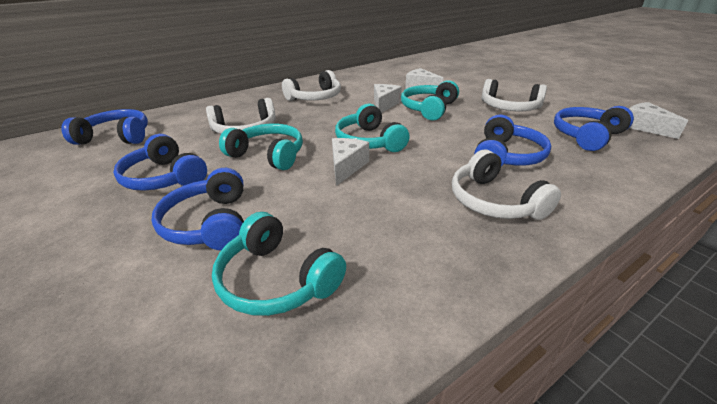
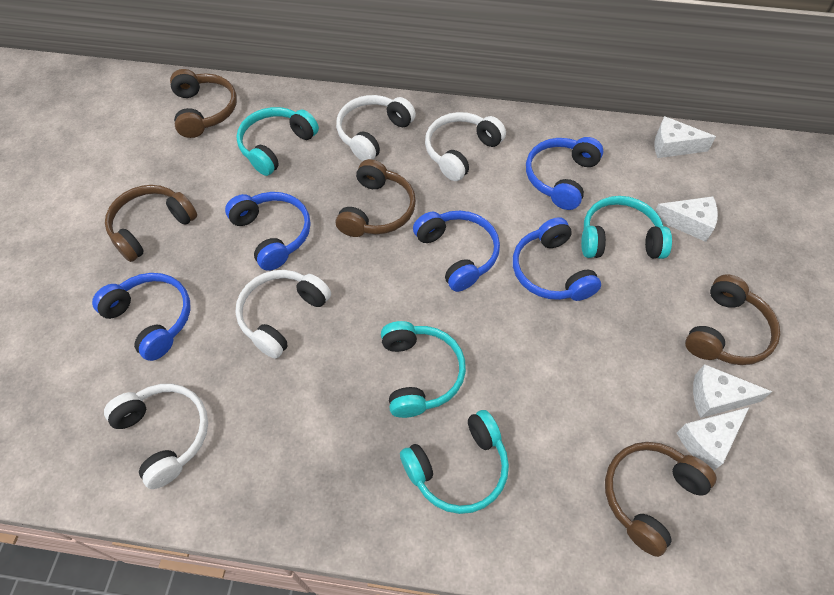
brown headphones: none = 0 -> [105,185,197,262] [170,69,237,138] [336,159,416,237] [605,442,716,557] [685,275,780,365] = 5

